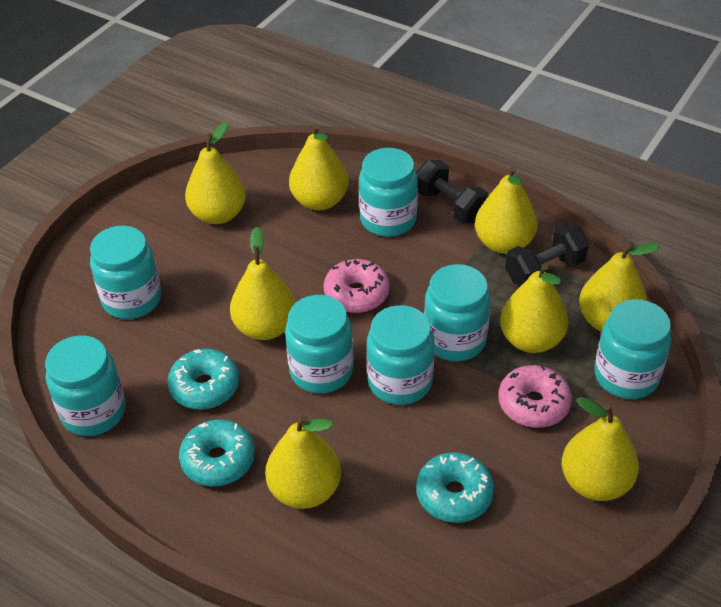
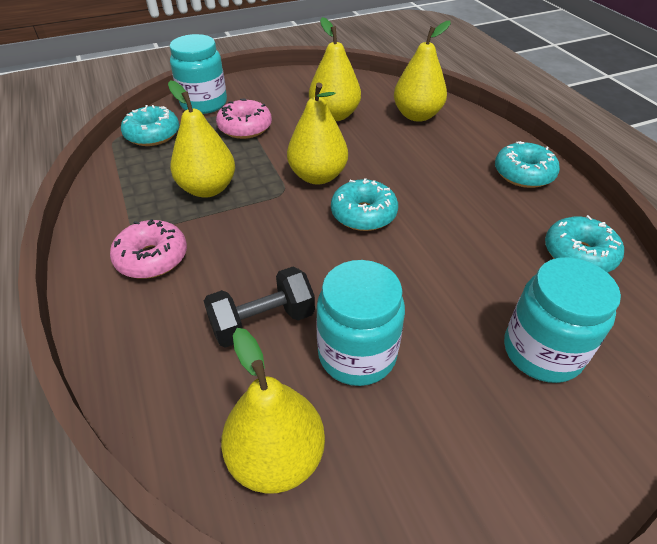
black dumbbell: [416,160,489,224] [505,224,589,286] = 2 -> [204,267,315,348] = 1
turquoise donut: [168,349,239,410] [179,419,255,487] [416,452,494,523] = 3 -> [121,105,179,146] [331,178,398,231] [495,141,560,188] [545,215,624,273] = 4
turquoise jar: [45,335,126,436] [90,226,161,319] [285,295,354,394] [359,148,418,237] [367,305,434,405] [424,264,491,361] [595,299,671,399] = 7 -> [170,34,227,114] [316,260,405,386] [504,257,621,383] = 3
yellow pear: [185,122,246,224] [230,227,296,340] [265,415,341,509] [289,124,349,210] [475,167,538,254] [500,264,569,353] [561,397,639,501] [579,242,660,332] = 8 -> [168,80,235,198] [221,328,325,493] [287,83,348,185] [309,17,361,121] [394,21,451,122] = 5

